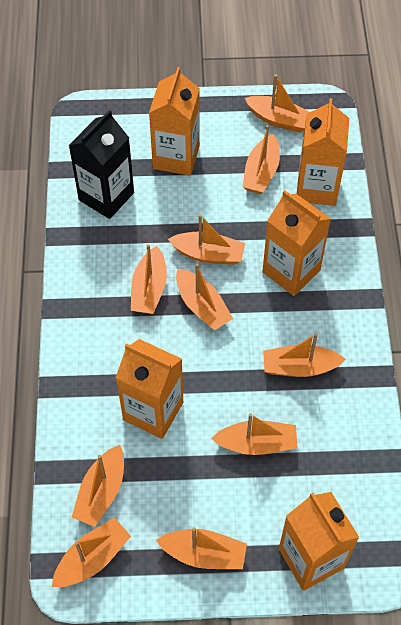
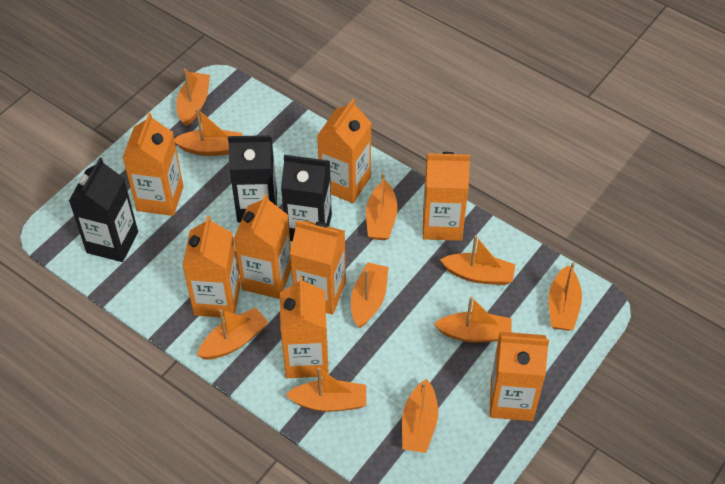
black carton: [68,110,134,219] = 1 -> [69,158,138,262] [228,135,277,222] [281,155,332,241] = 3
orange carton: [116,339,183,439] [149,67,200,176] [262,190,331,296] [279,492,359,591] [297,98,349,206] = 5 -> [122,113,184,216] [182,216,240,317] [234,194,292,299] [280,276,329,378] [290,220,346,314] [317,99,371,203] [423,152,470,241] [490,332,549,421] = 8

